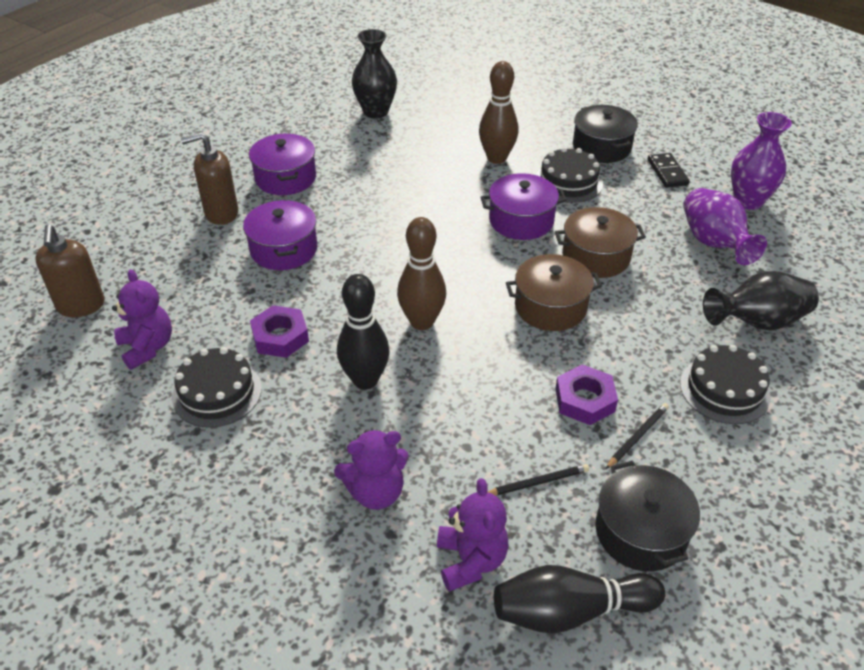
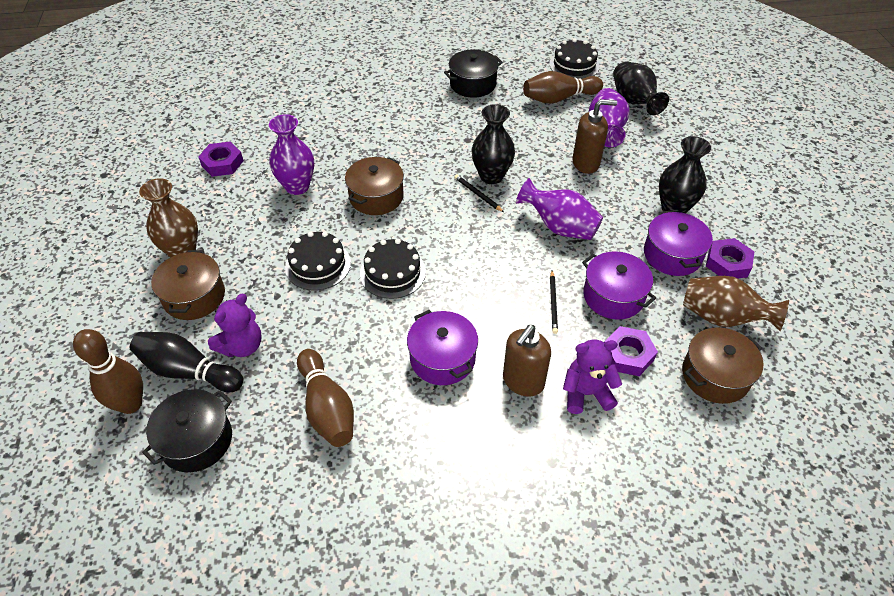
black bowling pin: [337,274,390,390] [494,565,665,633] = 2 -> [130,332,243,392] = 1
black domino: [648,153,690,188] = 1 -> none = 0
black vase: [352,29,397,119] [703,271,819,331] = 2 -> [471,104,515,184] [613,62,669,115] [659,136,711,213] = 3
brown bowling pin: [397,217,446,330] [479,61,518,164] = 2 -> [73,329,143,414] [297,349,354,447] [523,71,603,104] = 3
brown pot: [506,254,602,331] [555,207,646,278] = 2 -> [151,250,225,320] [345,157,404,215] [682,327,764,404] = 3
brown vase: none = 0 -> [139,178,198,258] [683,276,789,331] = 2
purple nut: [250,305,309,358] [555,364,618,425] = 2 -> [198,142,244,177] [604,326,658,376] [706,238,755,278] = 3
purple teddy bear: [112,269,172,370] [334,429,409,510] [437,478,509,592] = 3 -> [208,294,262,357] [563,339,622,414] = 2
purple vase: [683,188,767,265] [731,112,792,210] = 2 -> [269,114,314,195] [516,178,603,240] [589,88,630,147] = 3

